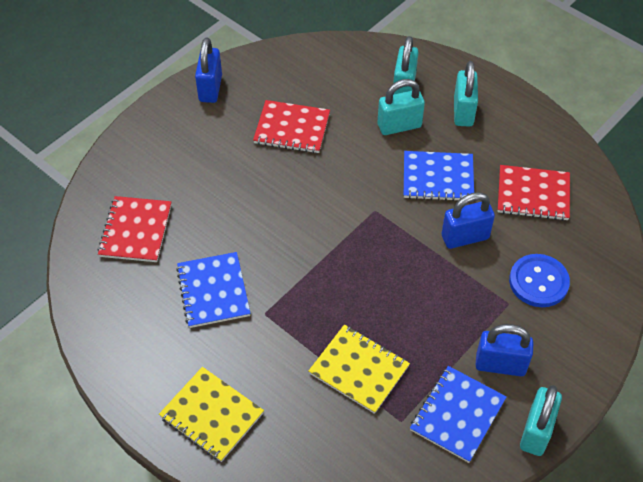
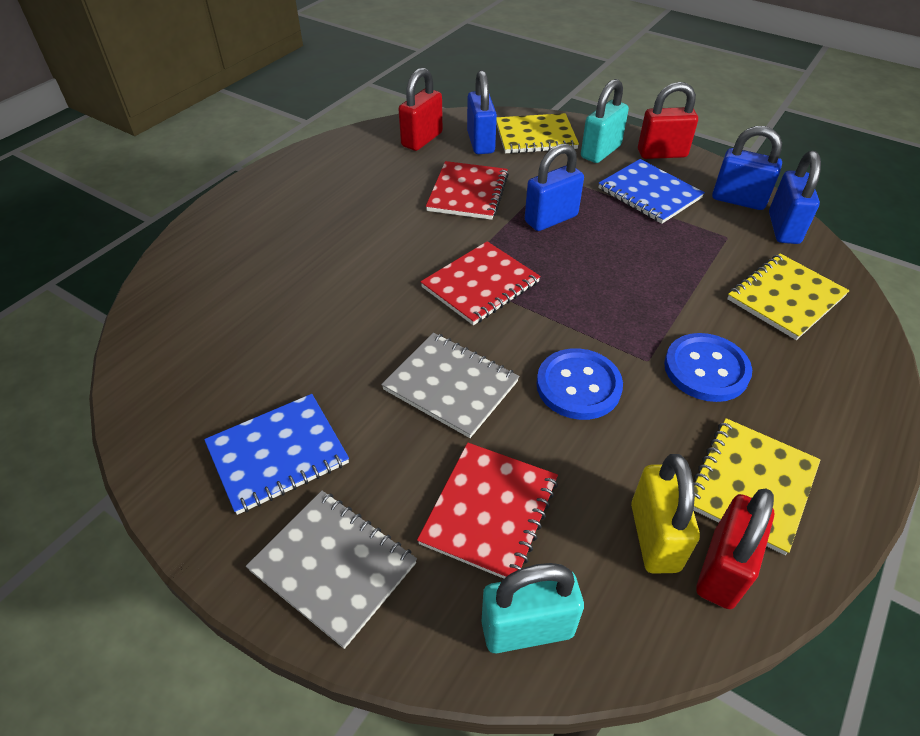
blue button: [509,254,570,307] = 1 -> [537,348,623,420] [664,333,752,402] = 2
blue notebook: [176,252,251,328] [404,151,474,201] [410,366,506,463] = 3 -> [204,394,349,515] [598,159,705,224] = 2
blue padlock: [195,38,222,103] [442,192,495,249] [476,324,534,376] = 3 -> [467,70,497,154] [525,143,584,231] [712,126,782,210] [769,151,821,244] = 4
grey notebook: none = 0 -> [246,491,417,649] [381,332,519,438] = 2
red padlock: none = 0 -> [398,67,443,151] [638,82,698,159] [696,489,774,609] = 3
turquoise padlock: [378,79,425,135] [393,36,418,95] [454,61,478,127] [520,385,562,456] = 4 -> [481,563,584,653] [581,79,629,163] = 2
yellow notebook: [159,367,264,462] [308,325,410,414] = 2 -> [496,113,579,154] [694,418,821,555] [727,253,850,340] = 3
yellow padlock: none = 0 -> [631,454,700,574] = 1

